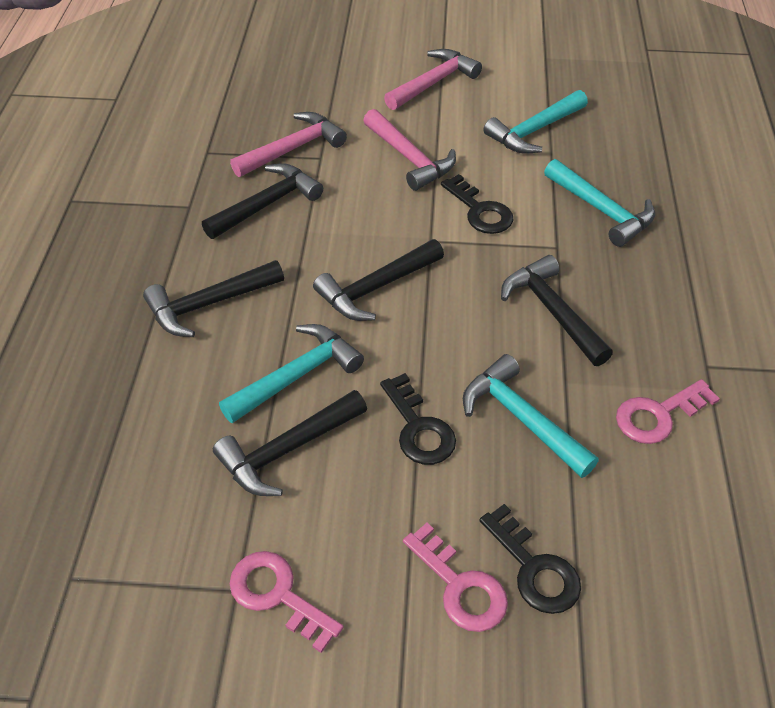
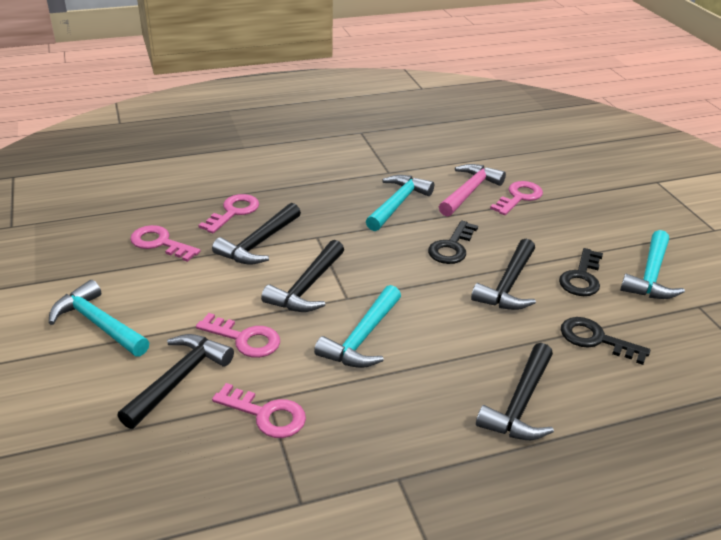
pink hammer: [230,112,347,177] [363,109,456,191] [384,49,482,110] = 3 -> [439,164,506,217] = 1
pink key: [230,551,344,653] [403,523,508,632] [616,379,720,444] = 3 -> [130,225,201,262] [196,313,280,358] [198,194,259,233] [212,383,306,438] [490,181,543,215] = 5

